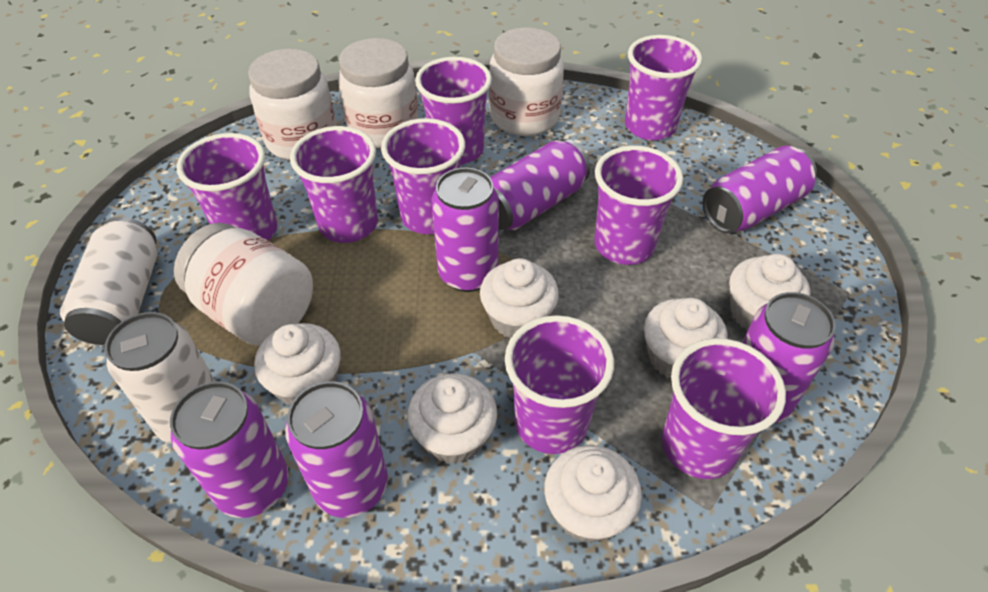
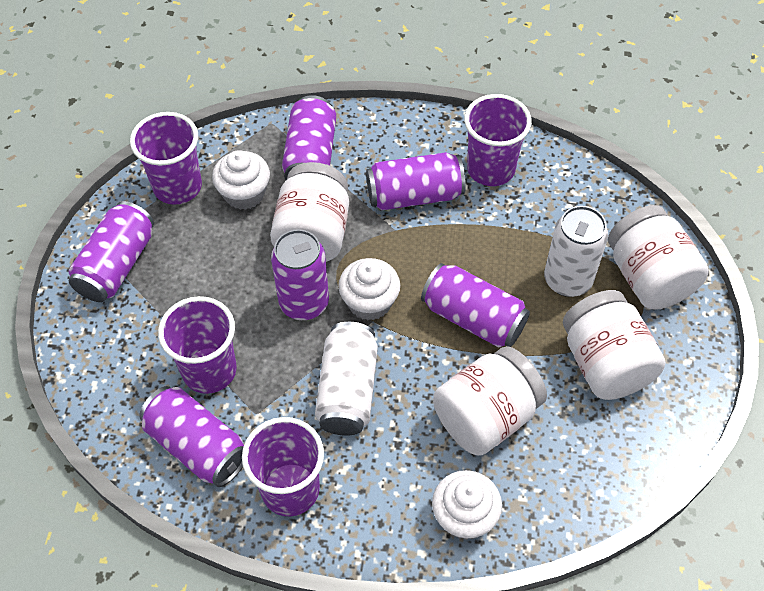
purple cup: [176,133,277,241] [290,126,378,243] [381,118,465,234] [415,57,492,165] [505,315,614,454] [594,146,683,265] [625,35,702,140] [662,338,786,479] = 8 -> [130,112,202,205] [158,296,237,394] [242,417,324,516] [464,94,532,186] = 4
white cupcake: [254,323,341,405] [407,374,497,464] [480,258,559,339] [544,445,642,543] [644,298,728,378] [729,254,811,331] = 6 -> [212,150,270,210] [338,258,400,320] [432,470,502,540] = 3

